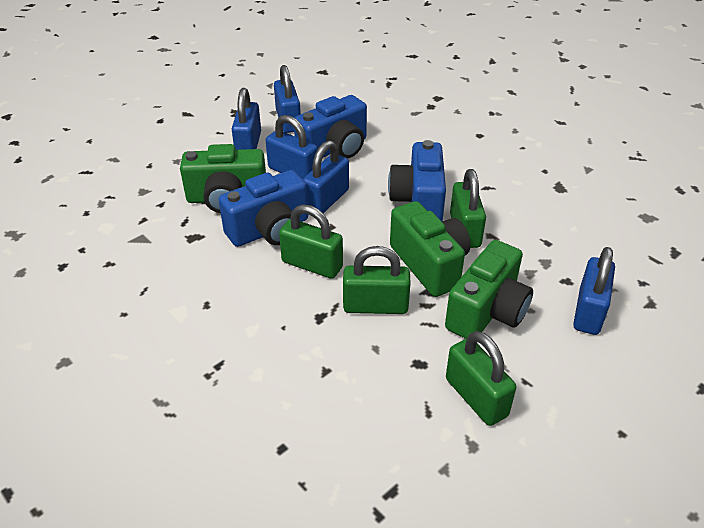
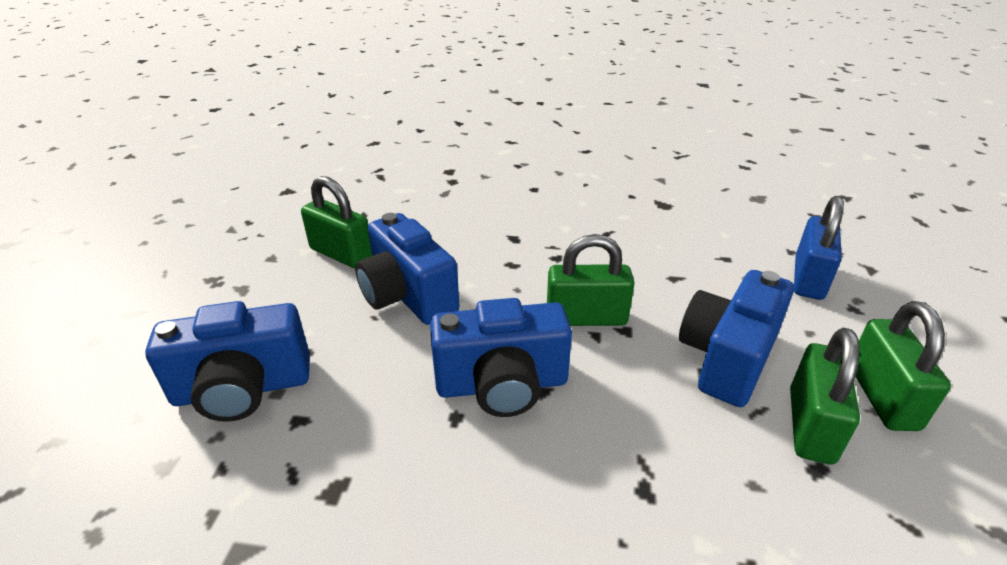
blue camera: [218,170,308,247] [294,95,367,158] [388,140,446,221] = 3 -> [145,301,310,422] [355,213,460,325] [430,298,572,417] [679,270,794,407] = 4
blue padlock: [232,88,261,150] [266,115,318,179] [274,65,301,133] [303,140,349,213] [573,247,615,335] = 5 -> [794,196,844,300] = 1
green camera: [180,144,266,213] [390,201,470,297] [445,240,533,339] = 3 -> none = 0

